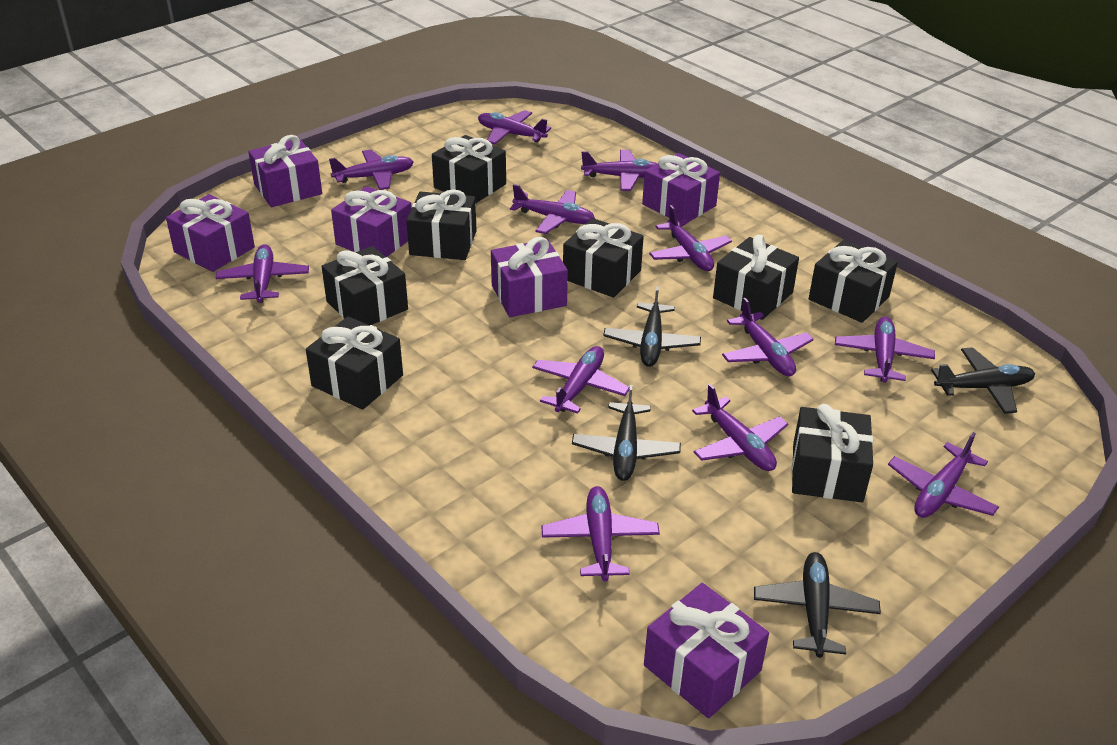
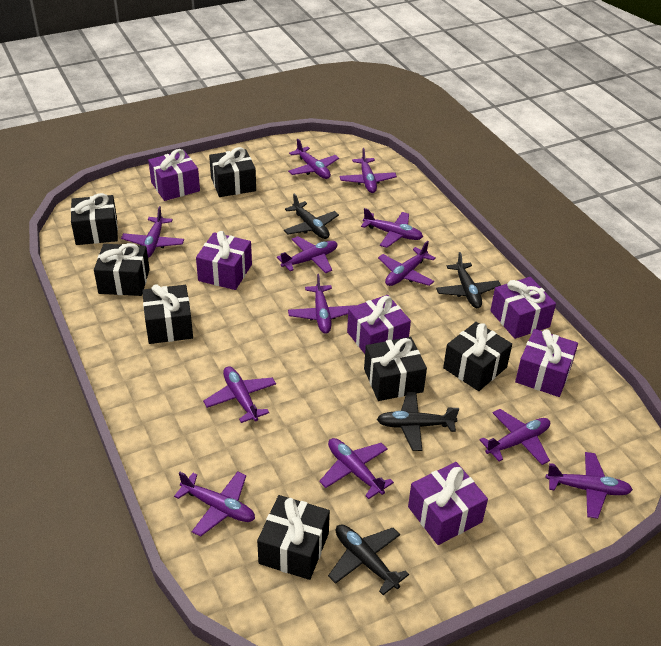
black gift: [306,316,403,410] [322,246,408,325] [406,189,477,260] [432,135,506,203] [563,218,644,298] [713,235,799,320] [792,404,873,502] [809,240,898,323] = 8 -> [71,193,118,245] [94,243,150,296] [142,284,193,344] [209,147,256,197] [257,495,330,580] [364,337,427,401] [443,322,512,391] = 7

